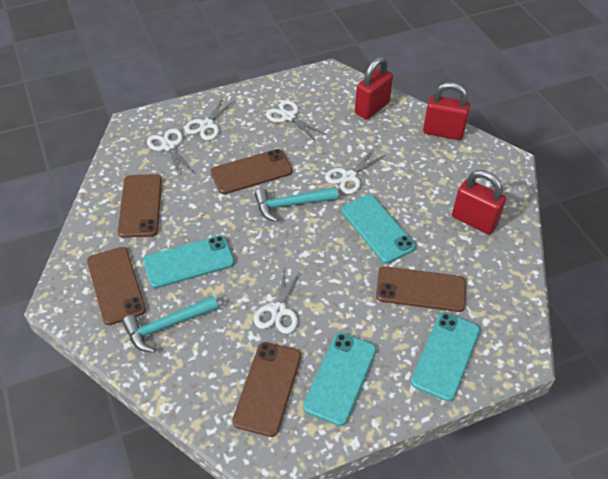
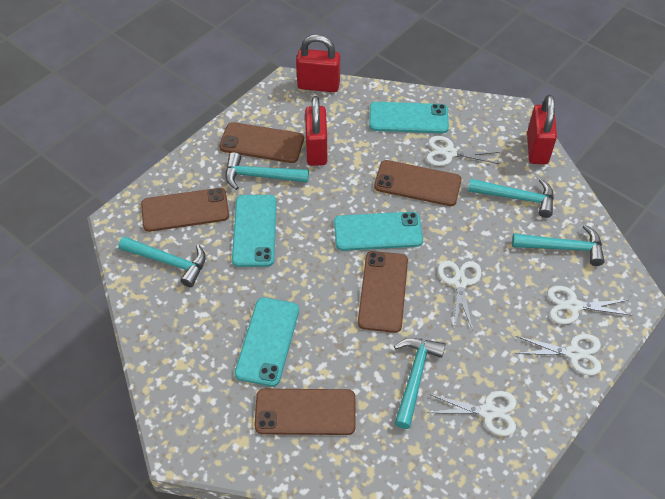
turquoise hammer: [122,296,218,353] [255,187,338,222] = 2 -> [119,236,206,287] [226,152,309,190] [394,338,445,429] [468,178,554,218] [512,225,605,266] = 5

